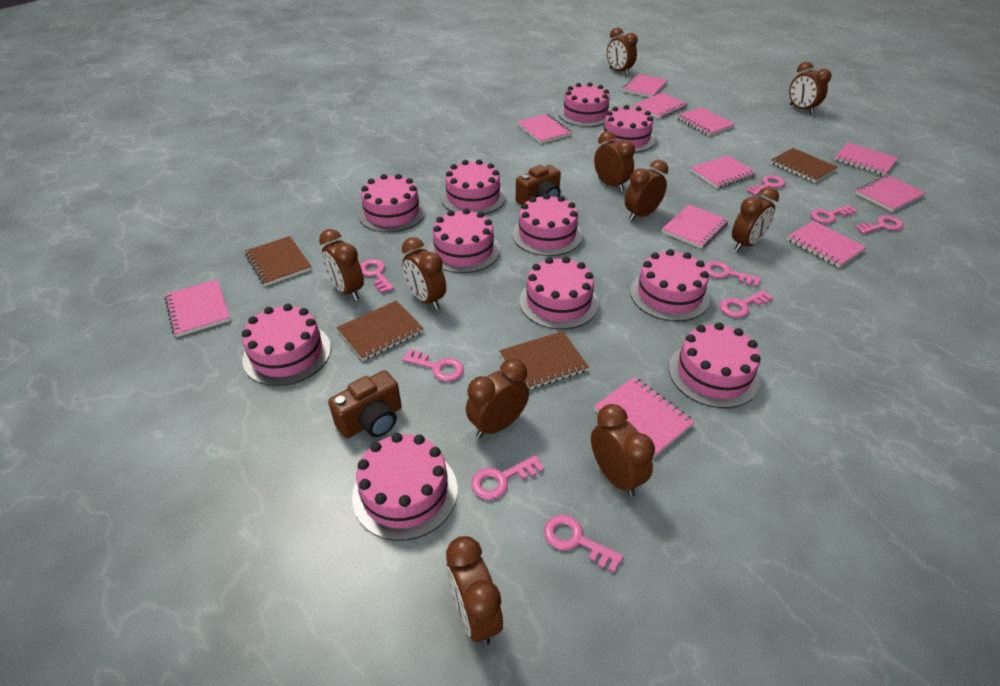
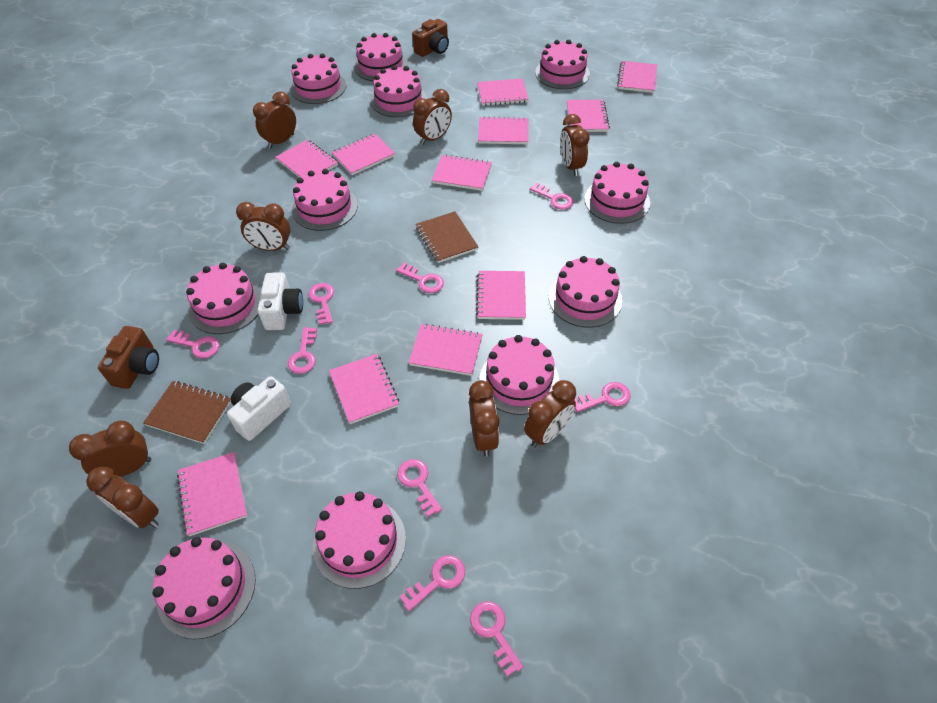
brown clock: [319,229,364,301] [402,237,446,310] [446,536,503,645] [466,359,529,438] [591,404,655,497] [594,131,635,192] [607,27,638,75] [625,160,668,221] [732,187,779,251] [789,62,832,114] = 10 -> [69,420,151,477] [86,467,159,528] [236,202,290,251] [253,91,296,149] [413,89,452,145] [469,380,499,457] [524,380,576,447] [560,114,589,176] = 8
brown notebook: [245,236,312,286] [337,300,424,361] [499,331,589,390] [771,148,838,183] = 4 -> [143,381,231,444] [416,211,478,263] = 2
white camera: none = 0 -> [227,376,291,441] [258,272,303,330] = 2

